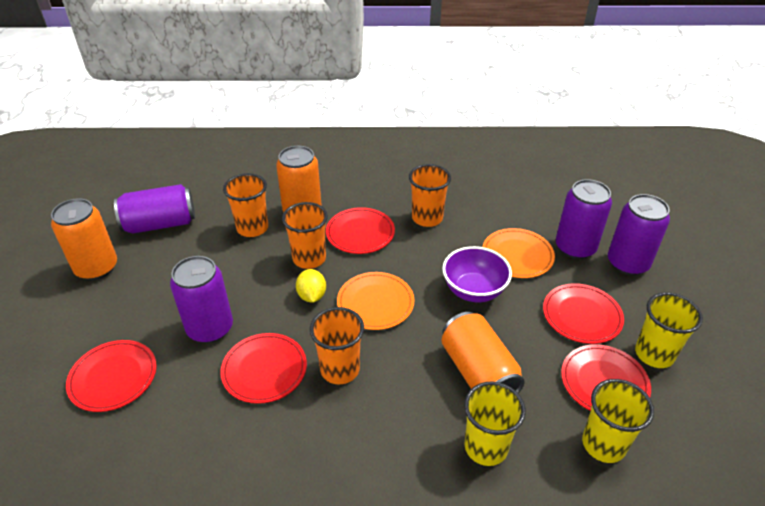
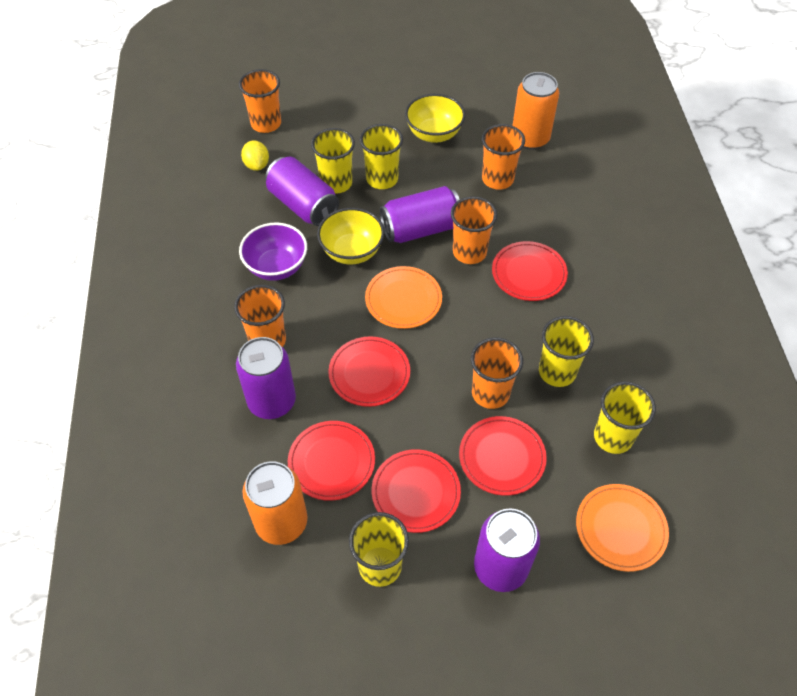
orange can: [51,198,117,280] [276,146,322,212] [442,312,525,393] = 3 -> [243,461,308,545] [512,72,559,150] = 2
orange cup: [223,173,268,237] [282,202,328,269] [310,307,364,385] [409,164,451,227] = 4 -> [234,285,286,347] [239,69,281,133] [451,196,497,264] [471,337,523,409] [482,124,525,190] = 5
yellow bowl: none = 0 -> [317,208,384,264] [405,94,465,143] = 2
yellow cup: [464,381,526,466] [582,379,654,463] [635,292,703,368] = 3 -> [311,128,355,194] [349,512,409,587] [360,124,403,189] [539,316,594,387] [594,382,656,454] = 5

